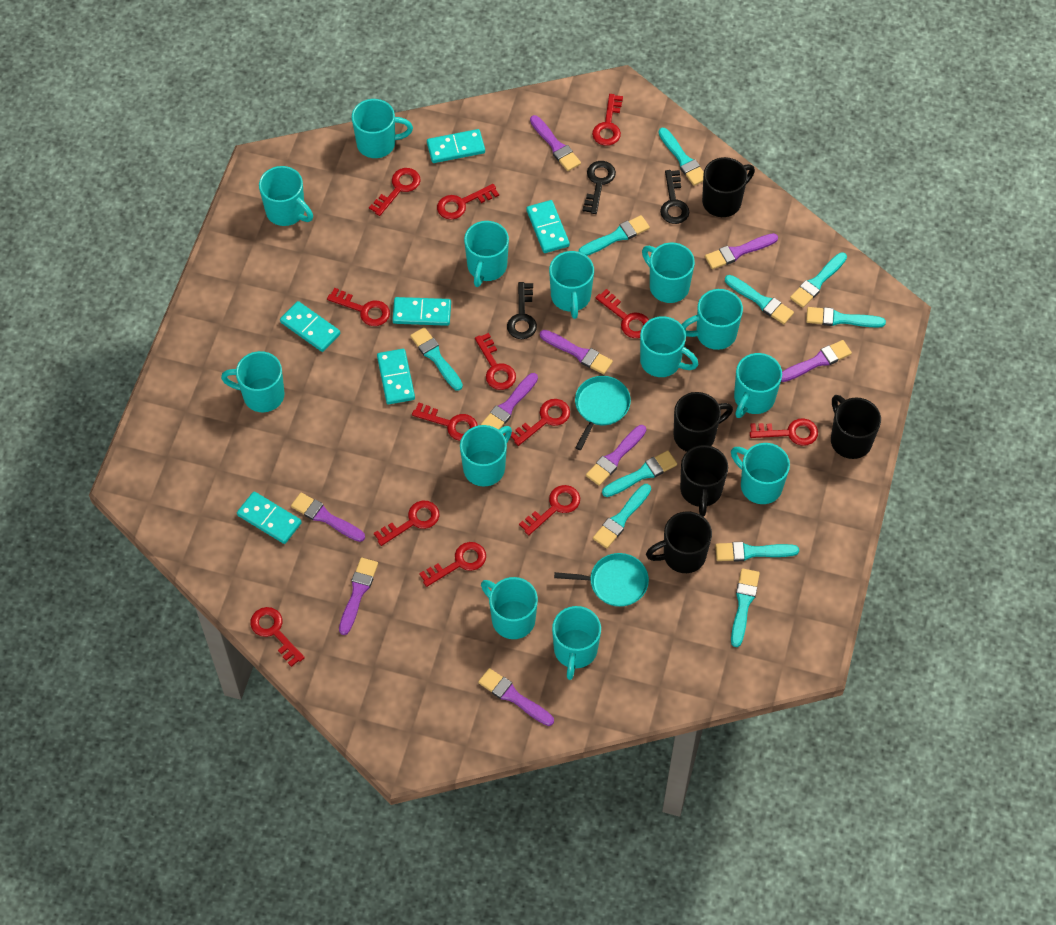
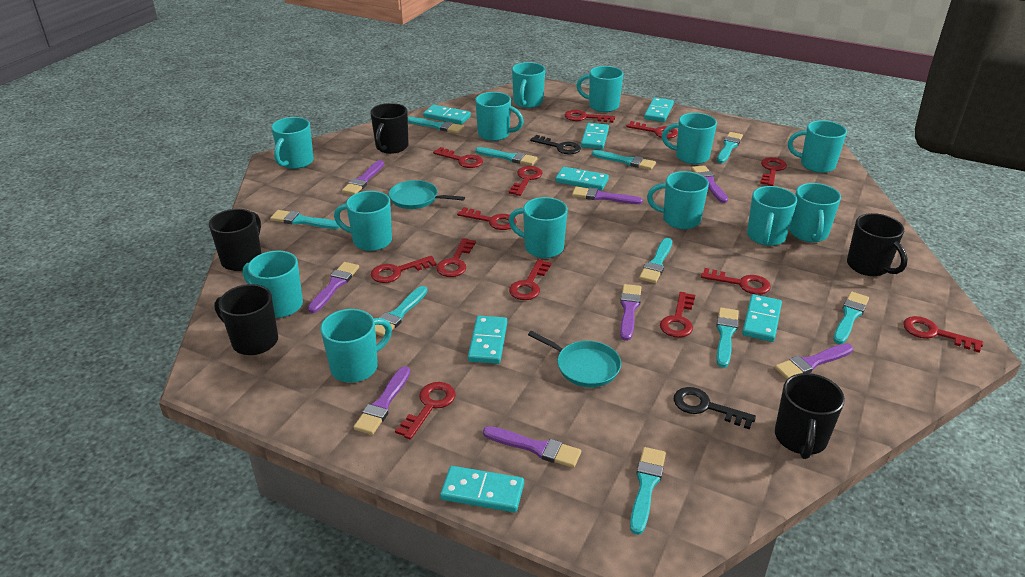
black key: [507,282,537,339] [583,161,616,214] [660,170,690,224] = 3 -> [530,135,581,155] [673,387,756,429] = 2
purple brush: [291,492,365,542] [339,558,378,635] [478,668,554,726] [481,373,538,430] [530,115,581,171] [540,330,613,374] [586,425,646,486] [705,233,778,269] [781,340,852,382] = 9 -> [308,262,359,313] [342,160,384,195] [353,366,410,435] [483,426,581,468] [572,187,643,204] [620,284,642,341] [691,165,728,203] [775,344,853,379] = 8
turquoise domino: [237,491,302,544] [280,301,340,352] [377,349,415,404] [392,297,451,326] [427,129,485,163] [526,200,570,253] = 6 -> [423,105,471,125] [440,466,524,513] [468,316,507,364] [555,167,609,191] [581,123,609,149] [644,97,674,122] [742,294,782,342] = 7

